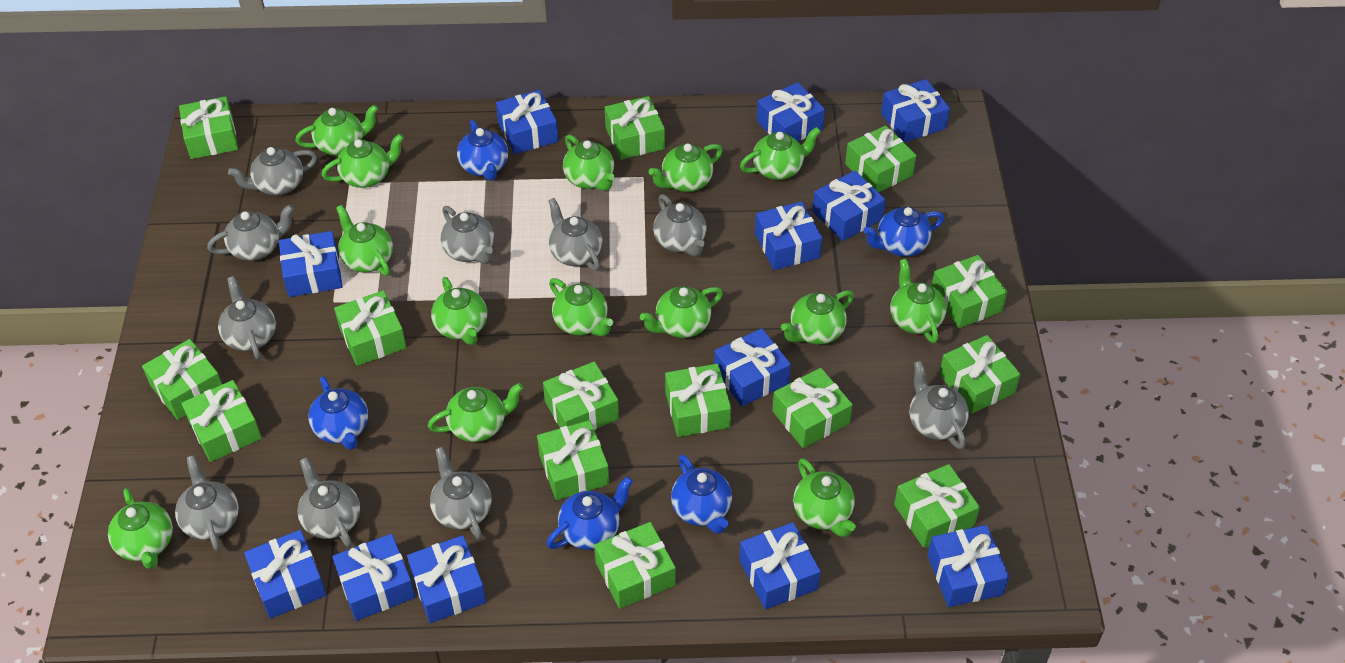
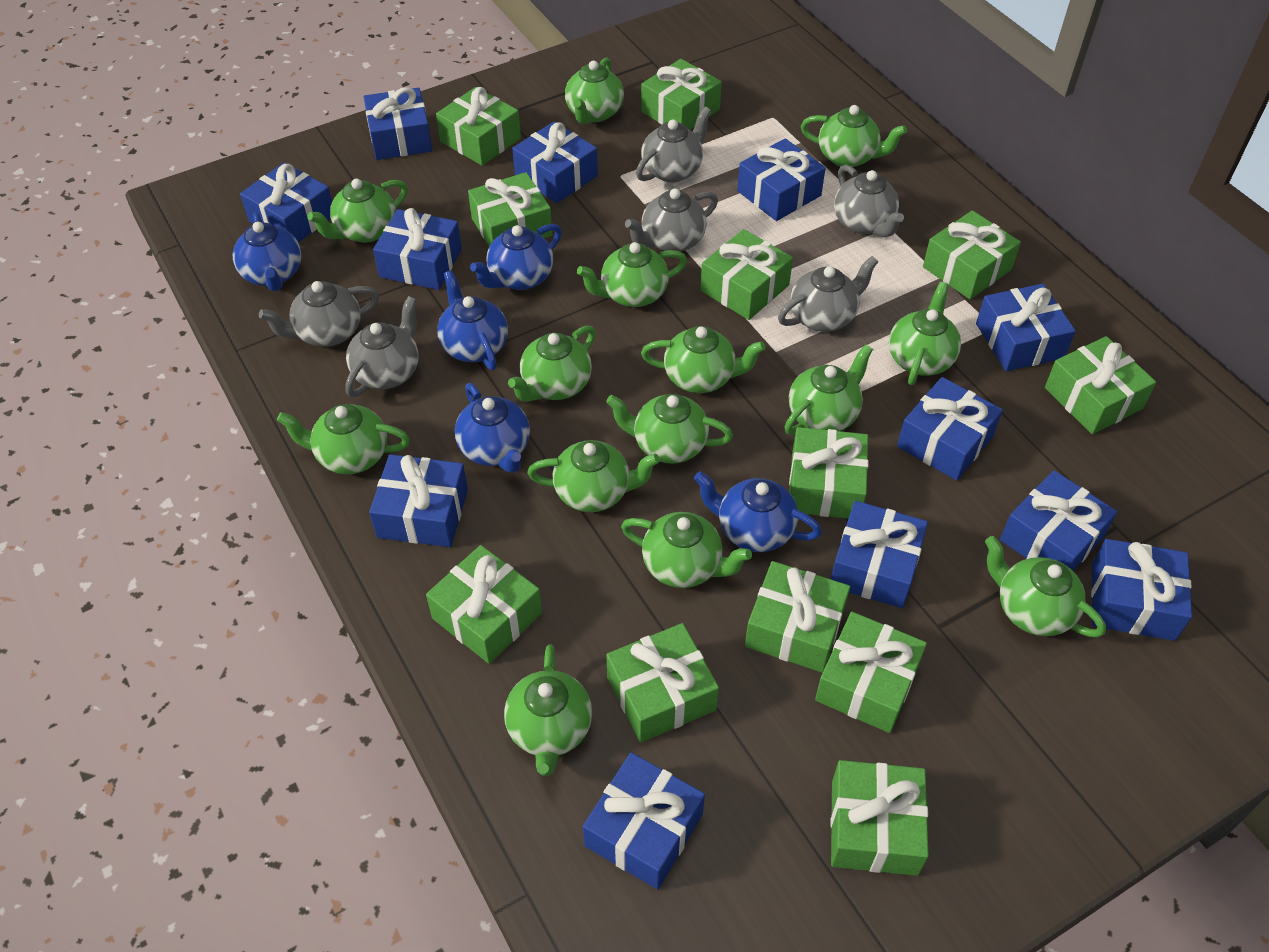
green gift: [142,339,222,420] [179,96,238,159] [182,380,262,462] [334,290,406,366] [537,420,609,500] [543,361,619,430] [594,522,676,609] [605,96,665,160] [665,364,731,437] [772,368,853,448] [845,125,916,192] [894,464,980,548] [932,255,1007,328] [939,335,1020,414] = 14 -> [426,545,542,664] [436,87,521,166] [468,172,552,246] [606,623,719,743] [641,59,722,130] [700,229,793,320] [745,561,850,673] [789,427,869,519] [815,612,927,733] [831,760,929,876] [923,210,1021,299] [1045,336,1156,434] = 12
grey teapot: [175,455,239,551] [207,205,294,261] [218,276,276,359] [228,147,317,195] [297,457,360,547] [430,447,492,540] [440,206,494,264] [548,198,602,271] [653,194,707,256] [909,361,969,449] = 10 -> [259,281,379,347] [345,296,419,397] [625,188,718,252] [636,107,711,182] [778,256,878,332] [834,165,904,237] = 6

